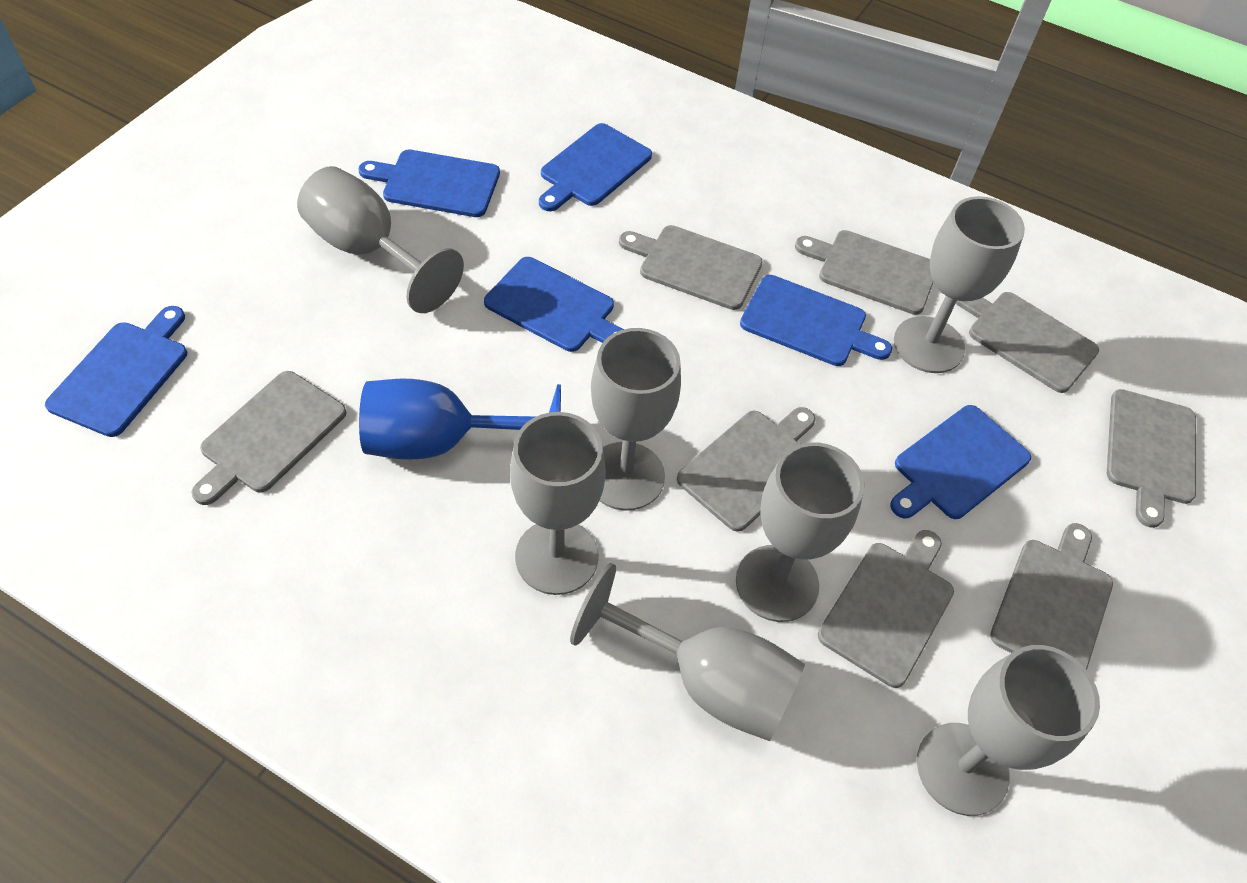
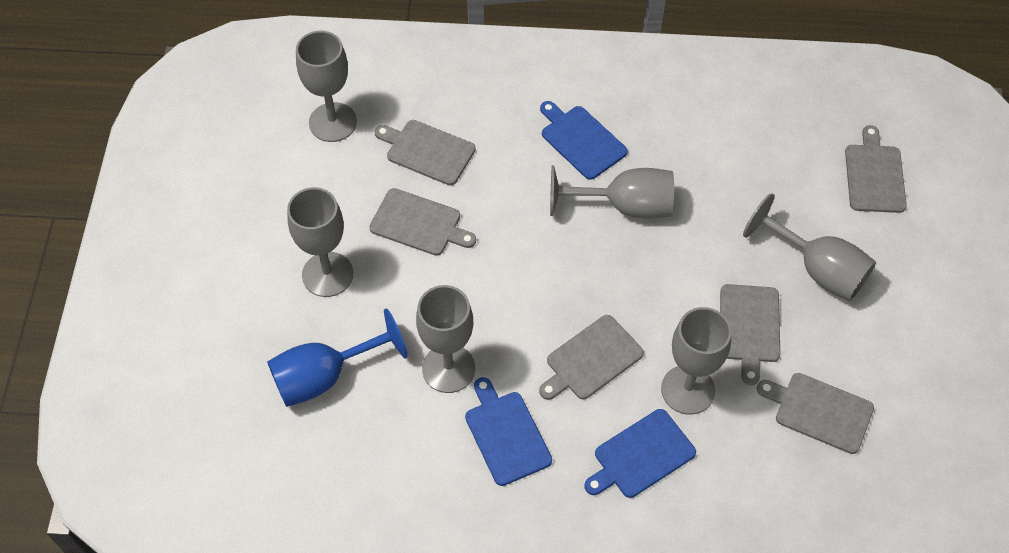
blue cutting board: [45,306,187,437] [358,149,500,217] [484,257,624,352] [539,123,652,211] [740,275,892,366] [890,405,1031,519] = 6 -> [465,377,552,486] [540,101,628,180] [585,409,696,498] = 3
grey cutting board: [191,371,347,505] [619,225,763,310] [677,407,815,532] [795,230,934,315] [818,530,954,688] [956,292,1099,393] [990,523,1113,670] [1107,389,1196,528] = 8 -> [369,188,476,256] [374,120,476,185] [539,315,644,400] [720,284,780,385] [757,373,874,454] [845,125,907,213] = 6
grey goblet: [297,166,464,313] [510,412,606,595] [570,563,805,741] [591,328,681,511] [736,442,864,622] [894,196,1025,373] [917,645,1100,816] = 7 -> [287,187,353,297] [296,31,357,142] [416,285,475,393] [550,165,674,219] [661,307,732,415] [743,193,876,301] = 6

